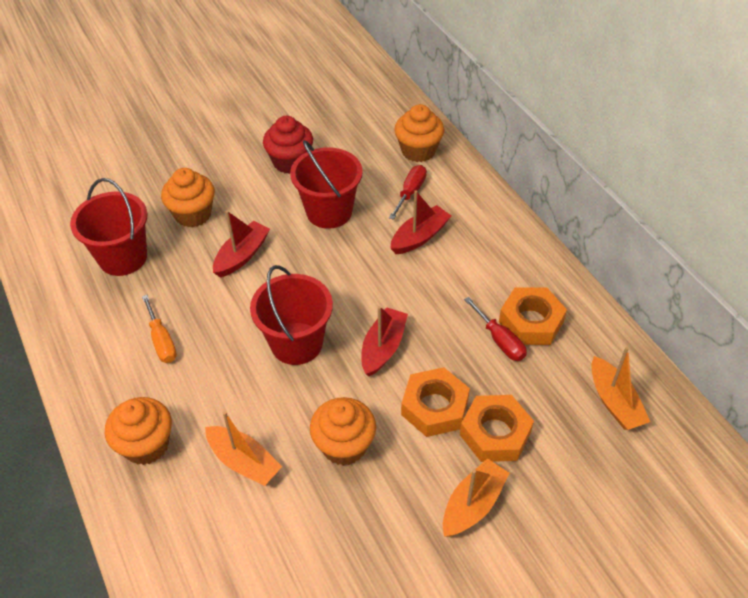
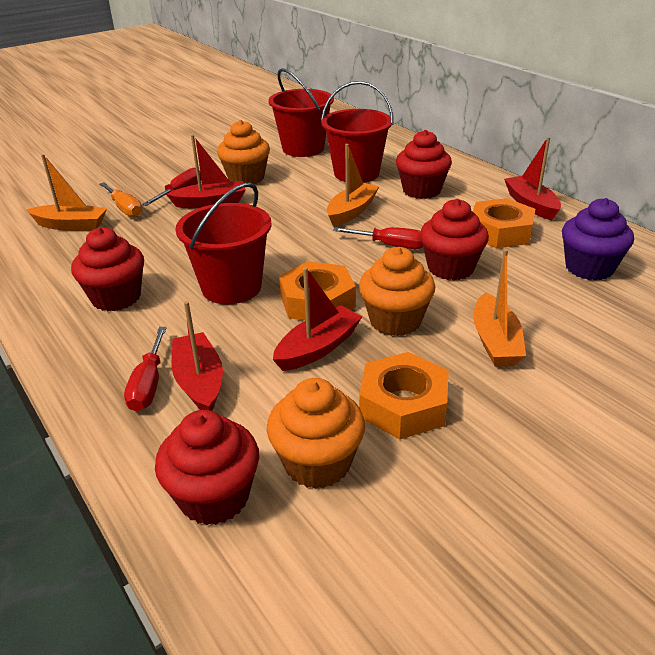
orange cupcake: [105,397,172,465] [161,168,215,227] [310,397,376,466] [394,104,444,162] = 4 -> [217,120,270,184] [267,378,365,489] [359,247,435,336] = 3
purple cupcake: none = 0 -> [562,198,634,281] = 1
red boat: [213,211,270,278] [361,306,408,377] [390,191,451,254] = 3 -> [166,135,246,208] [172,301,223,411] [273,267,362,371] [504,137,561,220] = 4
red cupcake: [263,116,313,174] = 1 -> [71,227,144,311] [155,410,259,525] [396,130,452,199] [420,199,489,280] = 4
red screwdriver: [389,165,427,220] [464,297,527,361] = 2 -> [124,327,167,412] [142,168,201,206] [333,227,423,249] = 3

